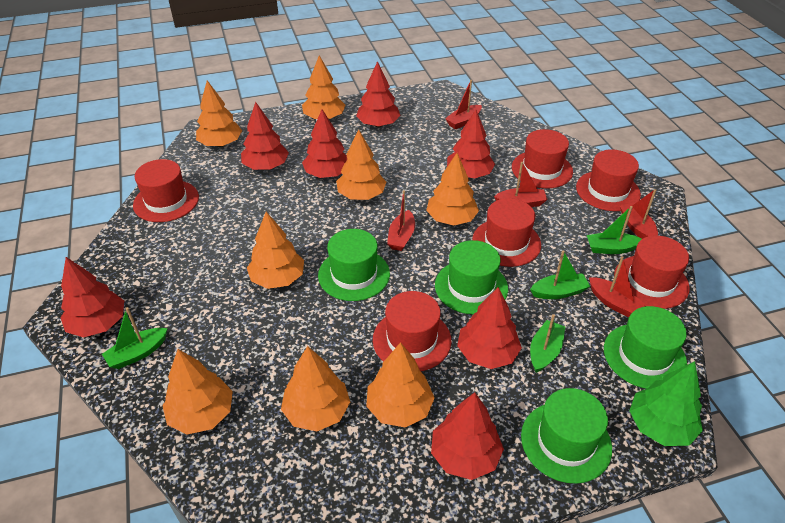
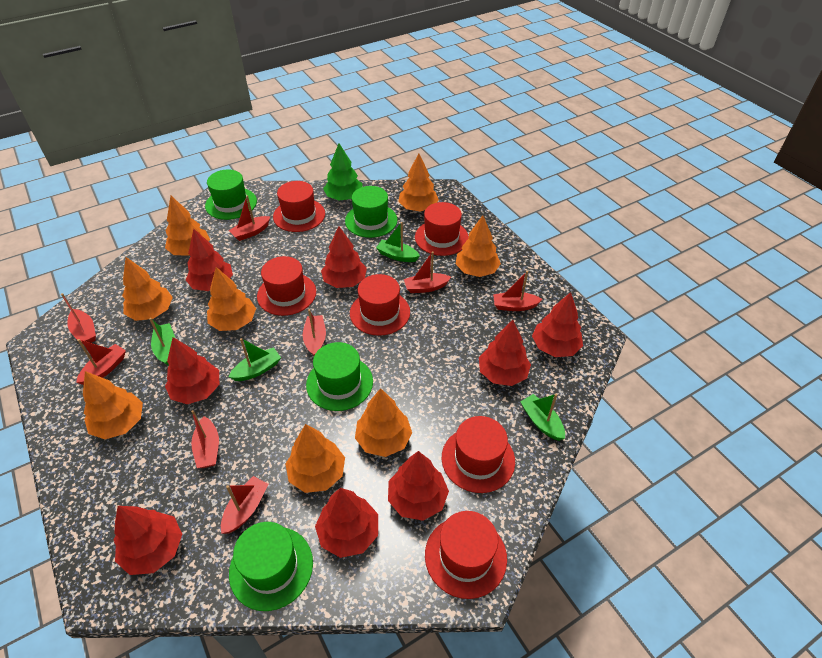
red boat: [387,190,415,251] [445,80,482,129] [494,162,548,207] [589,256,646,318] [620,189,658,239] = 5 -> [61,293,96,344] [76,339,126,385] [191,410,219,468] [221,476,268,534] [229,195,270,241] [303,309,326,356] [404,251,451,293] [493,271,543,311] = 8
red tree: [60,257,124,337] [241,102,289,170] [302,109,347,178] [356,61,401,127] [431,392,504,480] [447,110,495,178] [457,287,522,369] = 7 -> [114,506,182,575] [165,337,219,404] [186,229,233,291] [315,488,378,558] [321,226,367,288] [388,451,449,521] [479,320,531,386] [532,292,583,357] = 8

